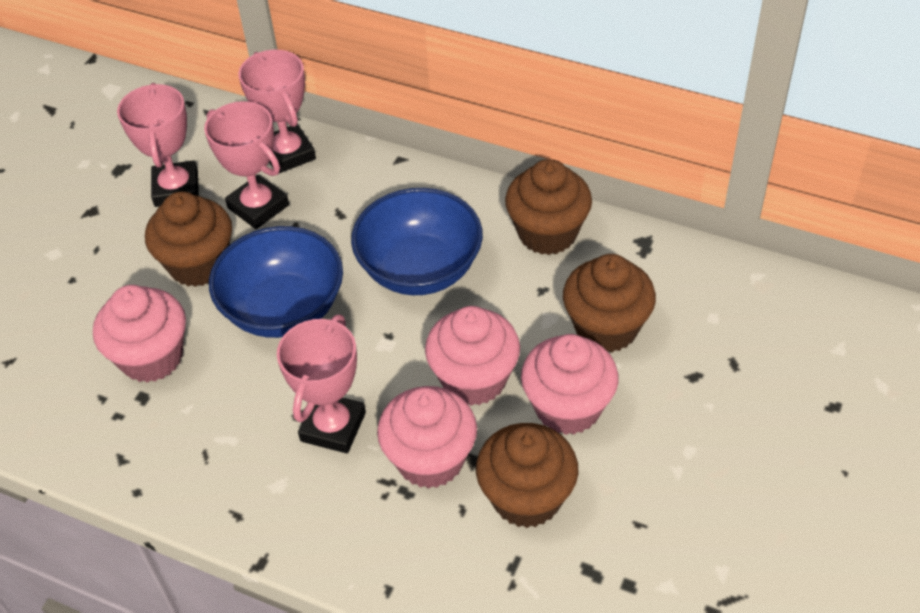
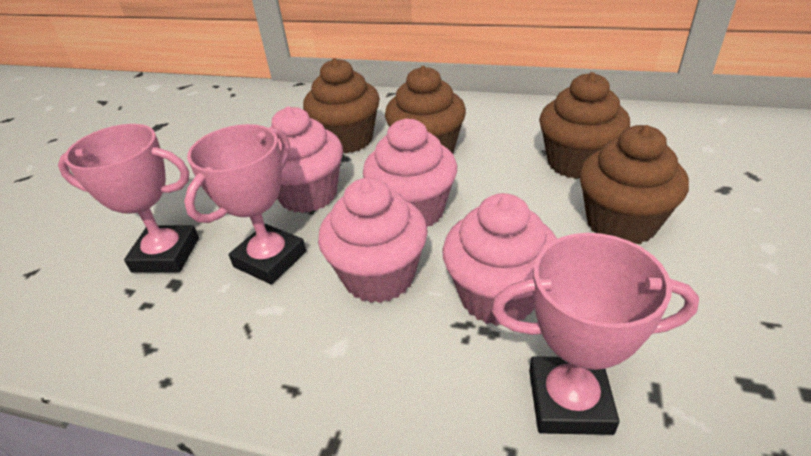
blue bowl: [209,226,343,338] [351,188,483,295] = 2 -> none = 0
pink trophy: [117,83,199,207] [204,101,289,229] [238,50,316,173] [277,315,366,453] = 4 -> [58,124,199,273] [184,124,306,284] [491,233,699,435] = 3

